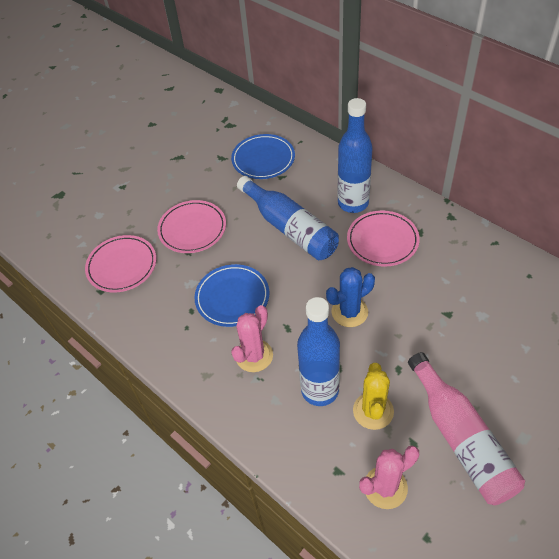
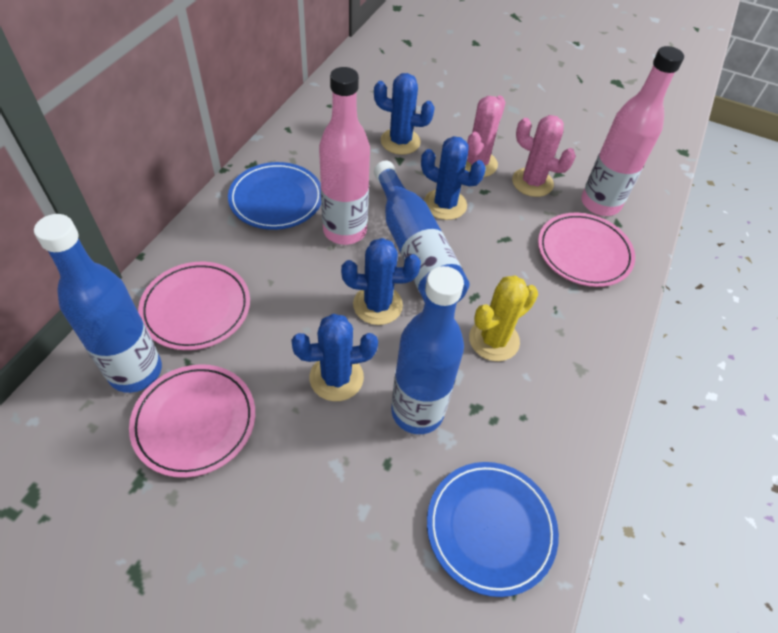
blue cactus: [326,267,375,327] = 1 -> [291,314,378,401] [341,238,421,325] [374,73,435,155] [421,136,486,220] = 4
pink bottle: [408,352,525,505] = 1 -> [319,67,370,245] [581,46,684,216] = 2

